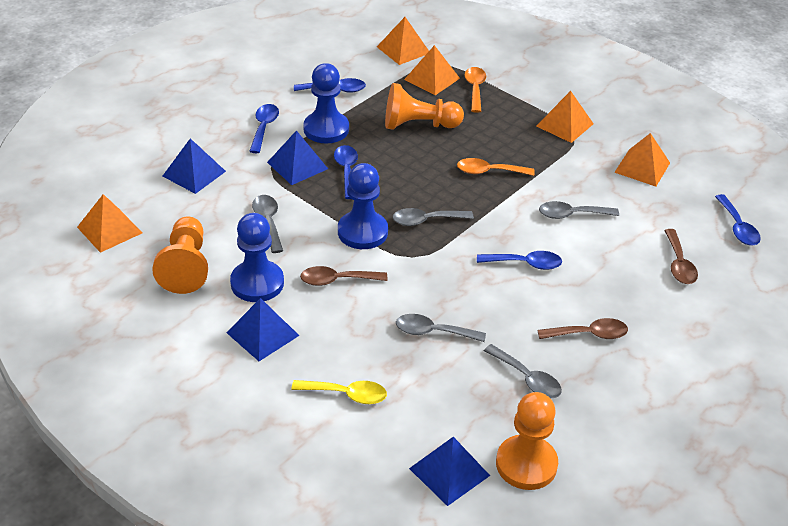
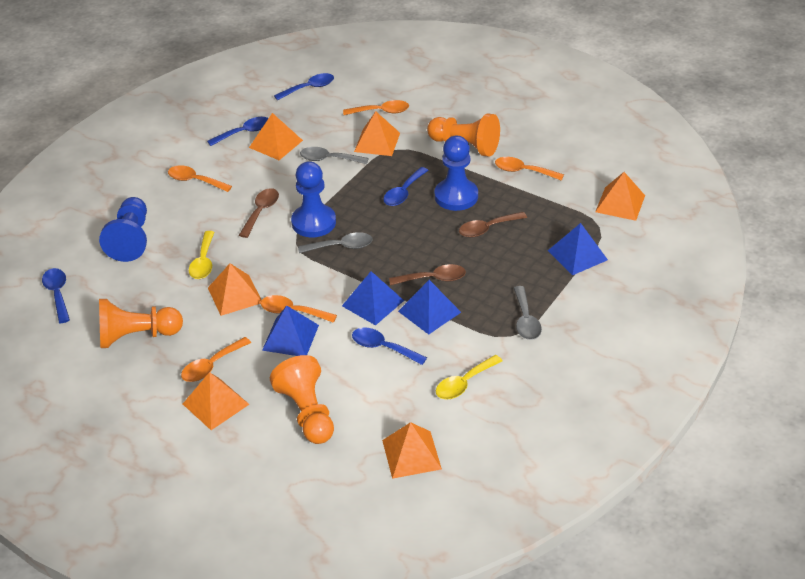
grey spoon: [252,195,283,253] [393,208,474,226] [396,314,486,342] [484,344,562,398] [539,201,619,219] = 5 -> [298,232,373,253] [300,147,369,164] [514,286,542,340] = 3
orange pyramid: [77,194,142,253] [377,17,429,65] [404,45,460,95] [537,91,594,143] [614,133,670,187] = 5 -> [183,372,250,430] [208,263,262,316] [249,113,303,160] [354,111,400,156] [382,422,442,479] [595,172,645,221] = 6
orange spoon: [457,158,535,176] [465,67,486,113] = 2 -> [168,165,232,192] [181,337,251,382] [261,295,337,323] [343,100,409,115] [495,157,564,181] = 5
yellow spoon: [291,380,387,404] = 1 -> [189,231,215,279] [436,355,502,399] = 2

